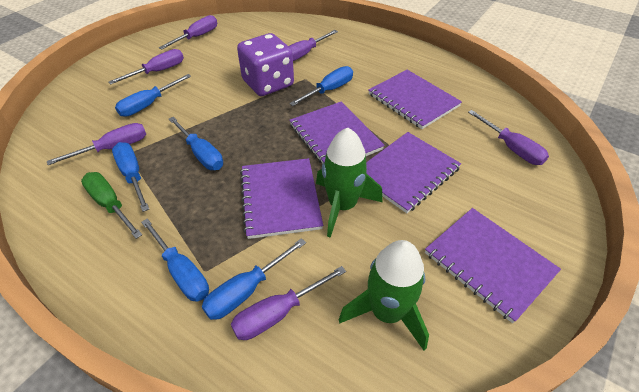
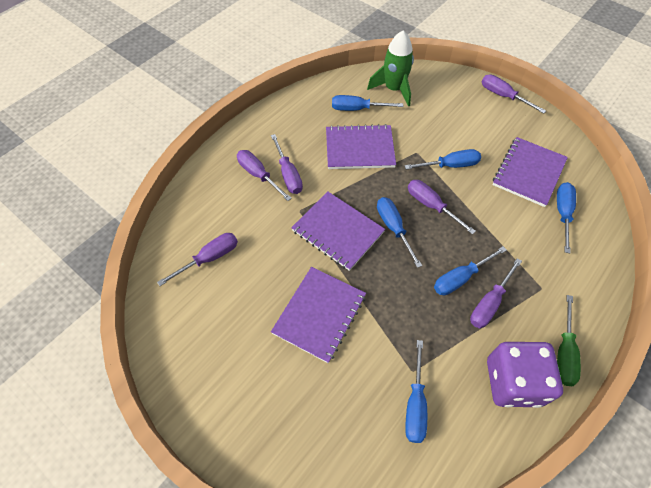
green rocket: [316,127,383,238] [339,240,429,350] = 2 -> [367,31,414,106] = 1
purple notebook: [240,158,323,239] [289,102,385,164] [366,132,461,213] [368,70,462,129] [425,208,561,323] = 5 -> [271,267,366,363] [291,192,385,271] [326,124,396,169] [493,137,568,207] = 4

